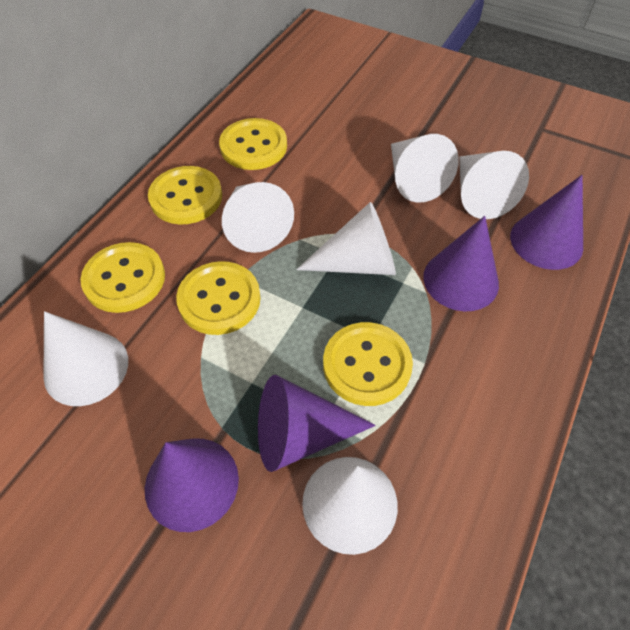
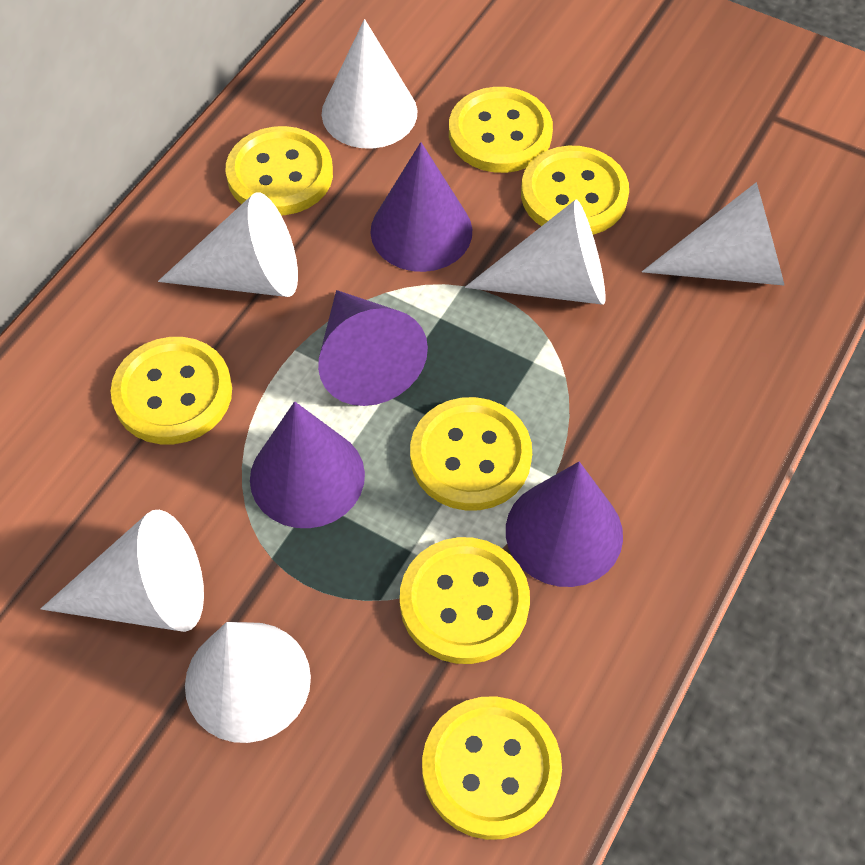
yellow button: [80,242,165,313] [148,166,222,225] [176,261,261,335] [219,118,287,170] [323,322,413,406] = 5 -> [111,337,232,444] [226,126,333,215] [400,537,530,664] [410,397,532,511] [422,696,562,840] [449,87,553,173] [521,146,629,235] = 7

